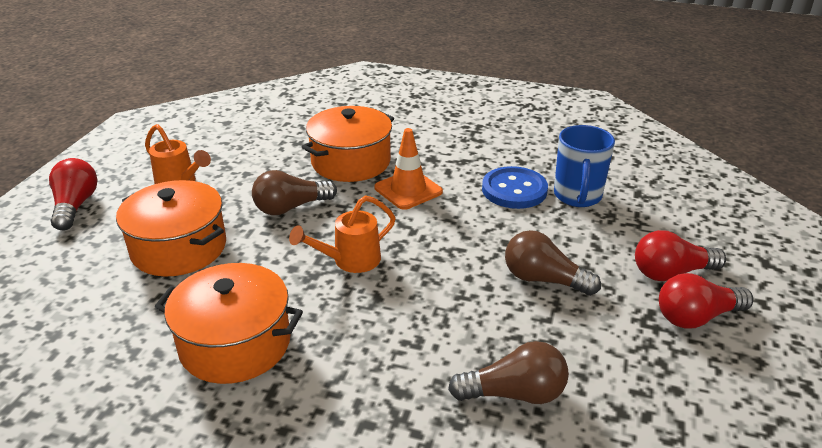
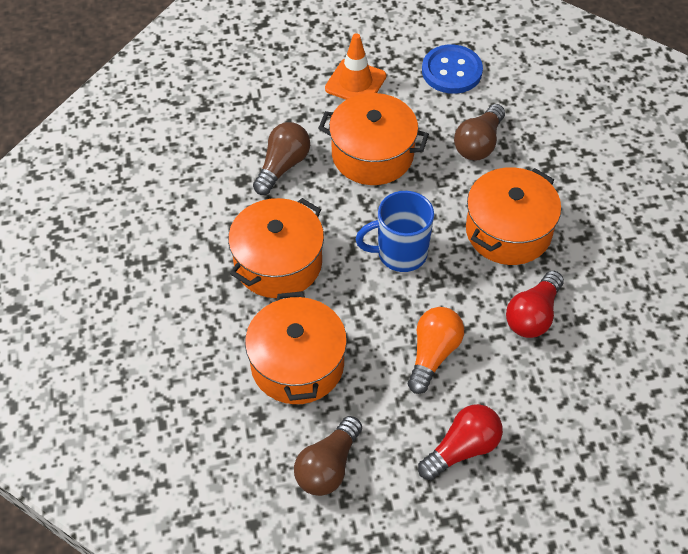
orange light bulb: none = 0 -> [408,307,464,394] = 1
orange pot: [116,180,226,276] [155,263,303,384] [302,106,394,182] = 3 -> [228,198,324,298] [245,291,347,404] [318,93,429,185] [466,167,561,265] = 4
orange watering can: [145,124,211,184] [289,196,396,273] = 2 -> none = 0
red light bulb: [49,158,98,230] [635,230,726,281] [659,273,753,329] = 3 -> [418,404,503,480] [506,271,564,338] = 2

